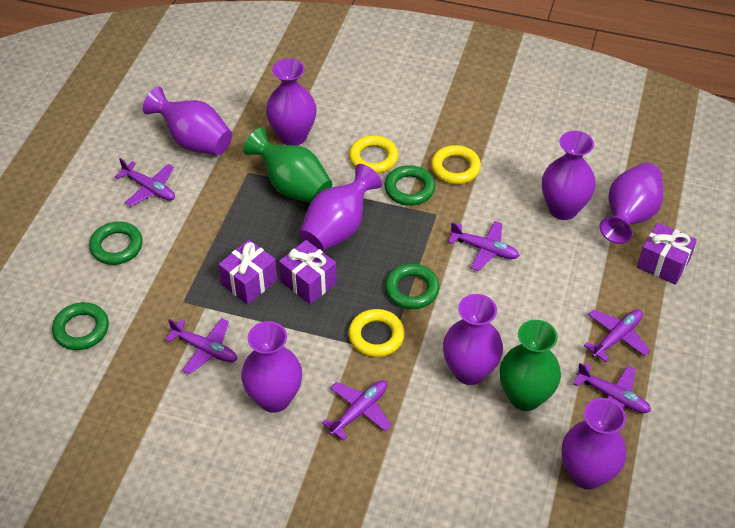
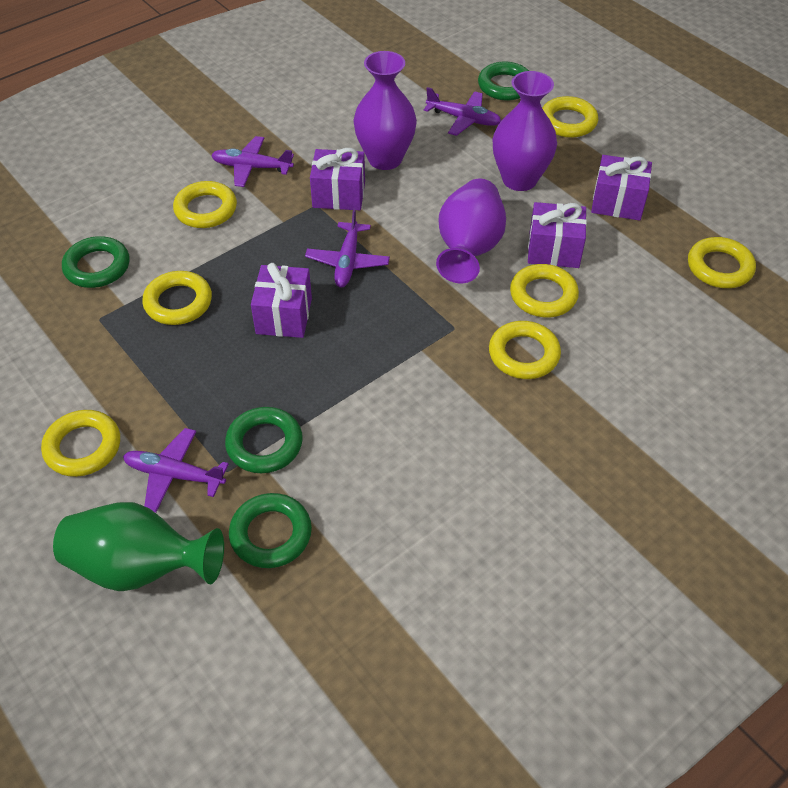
green vase: [243,128,332,203] [500,320,561,411] = 2 -> [53,502,224,591] = 1
purple gift: [218,240,278,304] [279,240,337,305] [637,223,697,285] = 3 -> [251,263,312,338] [310,148,365,210] [528,202,587,268] [591,155,652,221] = 4
purple plane: [115,158,175,206] [165,318,237,374] [322,380,392,441] [448,221,520,271] [573,363,651,413] [584,309,651,363] = 6 -> [123,428,229,513] [211,136,294,187] [305,208,390,287] [423,87,501,136] = 4
purple vase: [143,87,232,155] [241,321,302,413] [266,58,317,146] [299,164,382,251] [443,294,503,385] [542,131,596,220] [562,398,627,489] [600,163,663,244] = 8 -> [353,51,417,170] [436,179,506,283] [493,71,557,191] = 3
yellow ring: [348,309,405,357] [349,135,398,174] [431,145,481,184] = 3 -> [41,410,120,477] [142,271,212,325] [173,181,237,228] [489,321,561,379] [510,264,579,317] [542,96,598,138] [688,237,756,288] = 7

